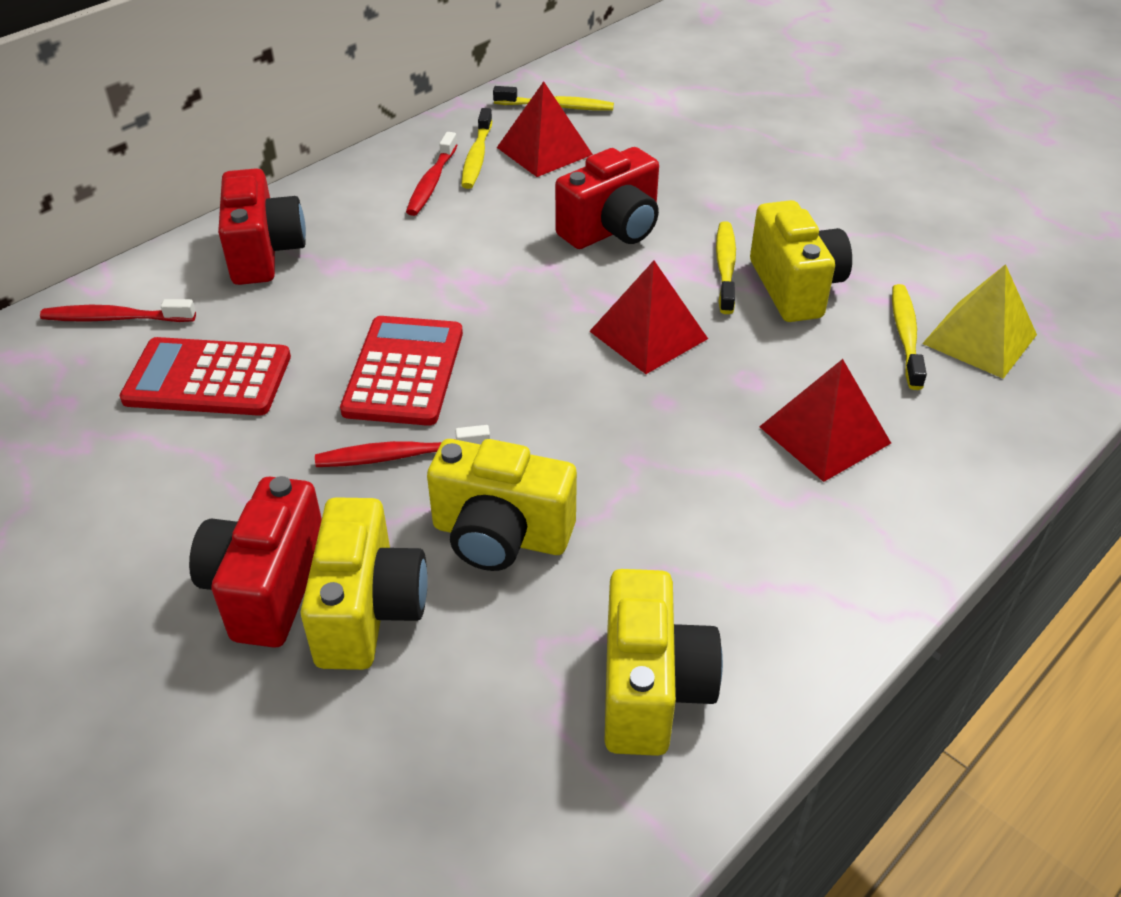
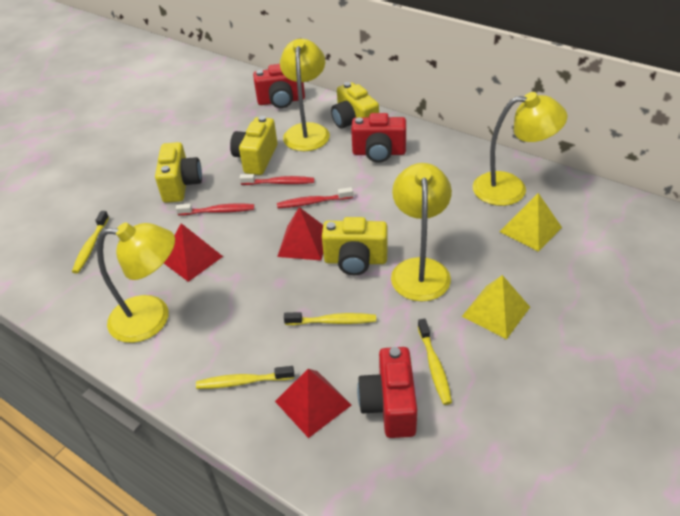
red calculator: [119,337,291,416] [340,316,463,426] = 2 -> none = 0
yellow lamp: none = 0 -> [97,222,175,343] [280,39,330,151] [391,163,452,302] [473,92,568,206] = 4
yellow pyramid: [922,264,1037,379] = 1 -> [462,275,530,339] [500,193,562,252] = 2

